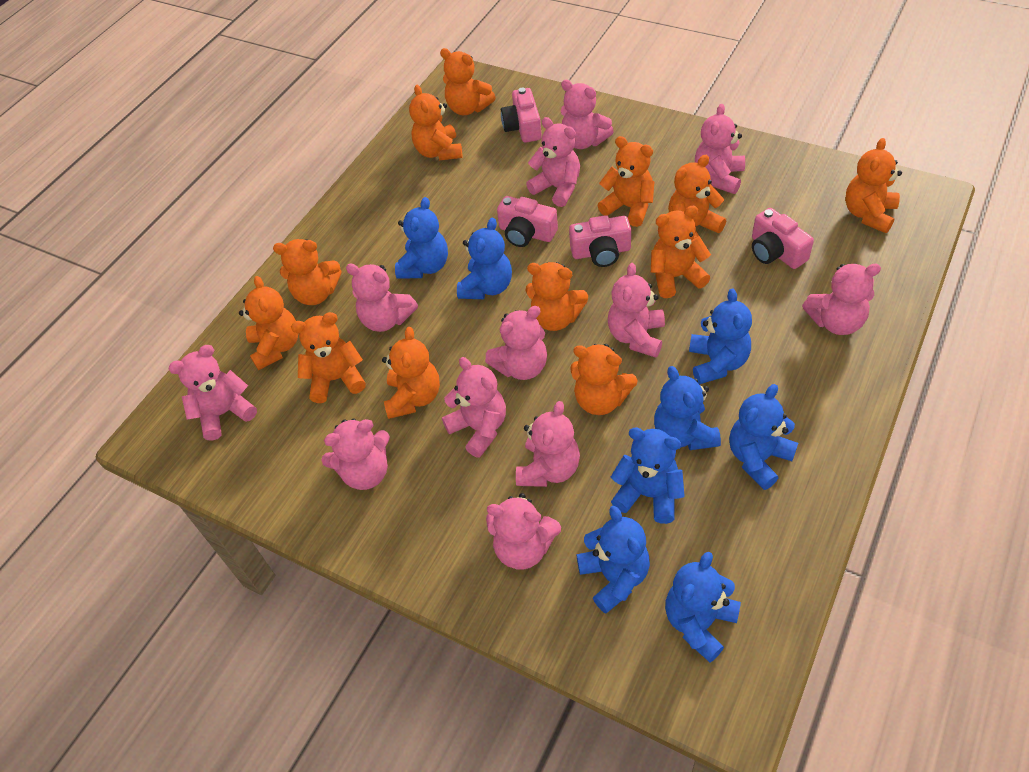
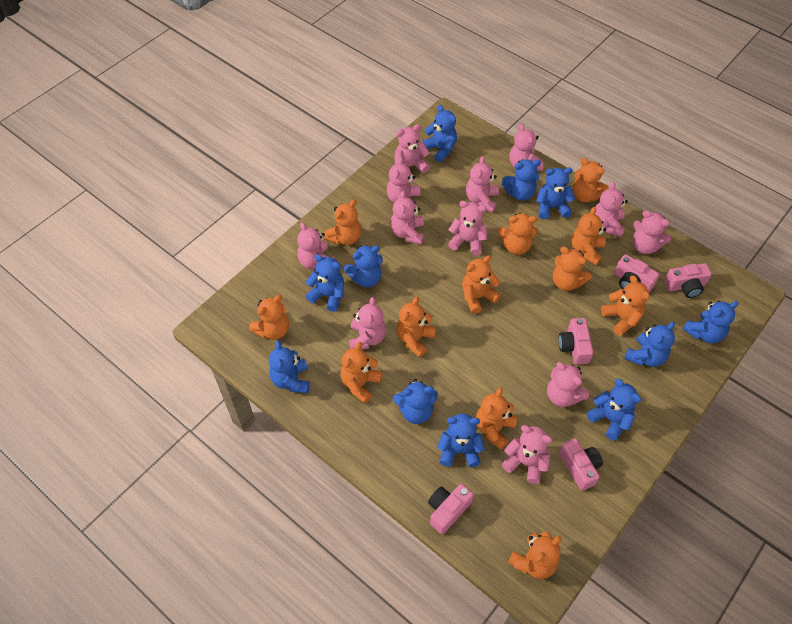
blue teddy bear: [395,197,448,279] [457,218,512,299] [577,506,650,614] [611,427,685,524] [654,366,721,450] [665,552,741,663] [689,288,752,384] [729,384,798,490] = 8 -> [269,340,310,393] [306,254,344,312] [344,245,383,287] [393,379,438,424] [422,105,457,162] [437,414,485,467] [501,159,541,201] [537,167,575,219] [587,379,641,441] [624,322,675,367] [682,301,739,344] = 11
pink camera: [497,196,558,247] [501,87,542,143] [569,215,631,267] [752,208,814,269] = 4 -> [428,484,474,534] [558,318,593,364] [559,438,603,491] [614,254,659,292] [664,263,712,298] = 5

